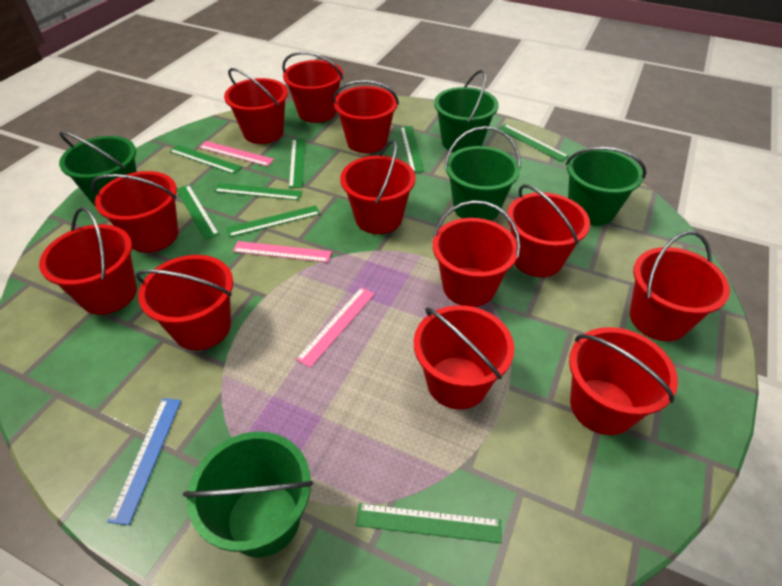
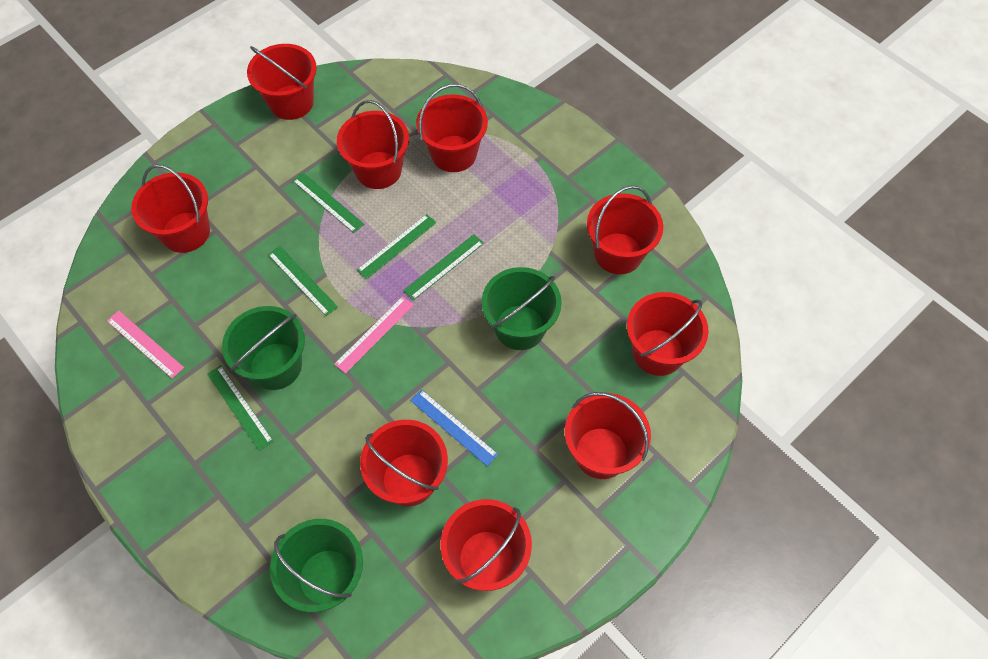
green bucket: [59,131,137,206] [183,432,313,557] [434,70,499,153] [444,126,521,221] [565,147,646,226] = 5 -> [222,306,305,390] [270,519,363,612] [482,267,562,350] = 3
green ruler: [169,145,242,174] [177,185,219,240] [214,183,302,200] [226,205,320,237] [289,139,305,188] [356,503,502,543] [400,126,425,173] [497,124,569,162] = 8 -> [207,365,274,451] [268,246,338,316] [292,172,364,233] [357,214,437,279] [403,234,484,300] = 5
pink ruler: [199,141,274,167] [233,241,332,262] [296,287,375,368] = 3 -> [107,310,184,379] [334,296,414,374] = 2
red bucket: [39,207,137,314] [91,171,178,252] [135,255,233,350] [224,68,288,144] [282,52,343,123] [333,80,399,153] [340,140,416,234] [414,305,514,409] [433,200,521,307] [507,184,590,277] [569,327,678,435] [630,231,730,341] = 12 -> [131,164,210,253] [247,44,317,120] [337,100,409,189] [360,420,448,506] [416,84,488,172] [441,499,532,591] [565,392,651,479] [587,185,663,274] [627,292,709,376] = 9

